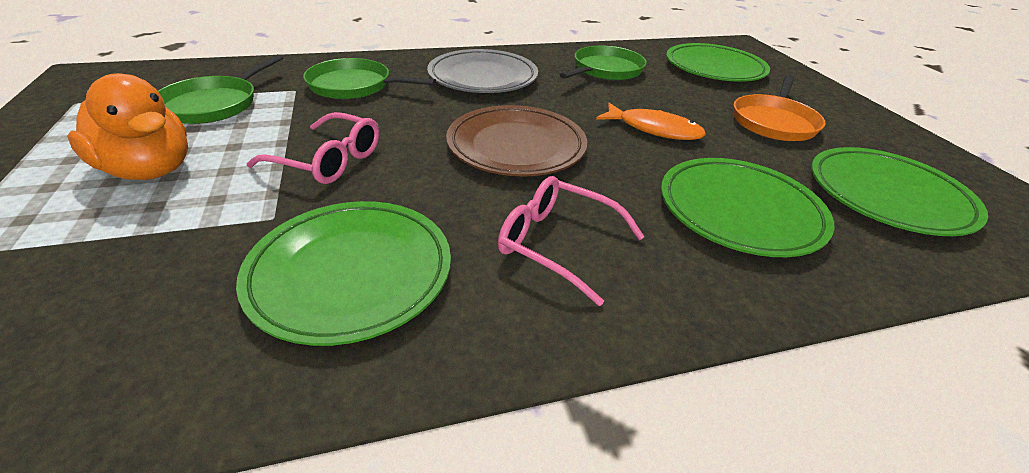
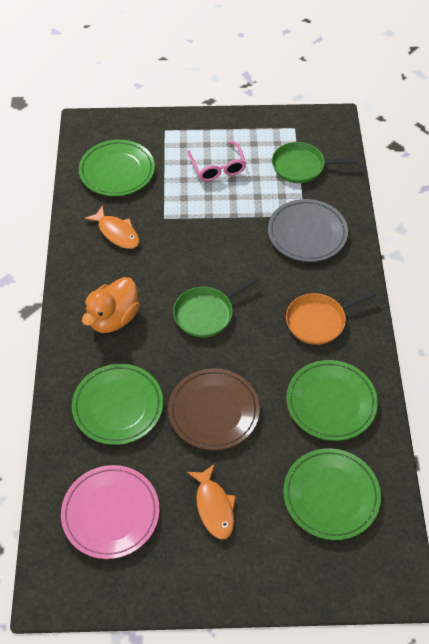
green pan: [158,54,283,124] [303,58,436,99] [560,46,647,80] = 3 -> [173,276,259,337] [272,142,359,183] = 2
orange fish: [596,103,706,140] = 1 -> [84,206,139,249] [187,464,236,539] = 2
pink glasses: [246,112,379,184] [498,176,645,306] = 2 -> [187,141,246,181] = 1
pink plate: none = 0 -> [61,465,159,559] = 1

